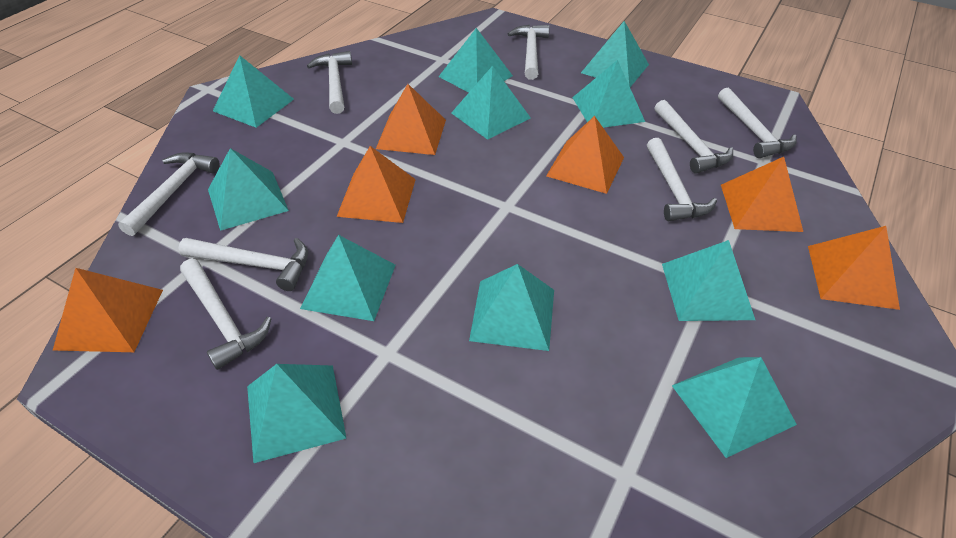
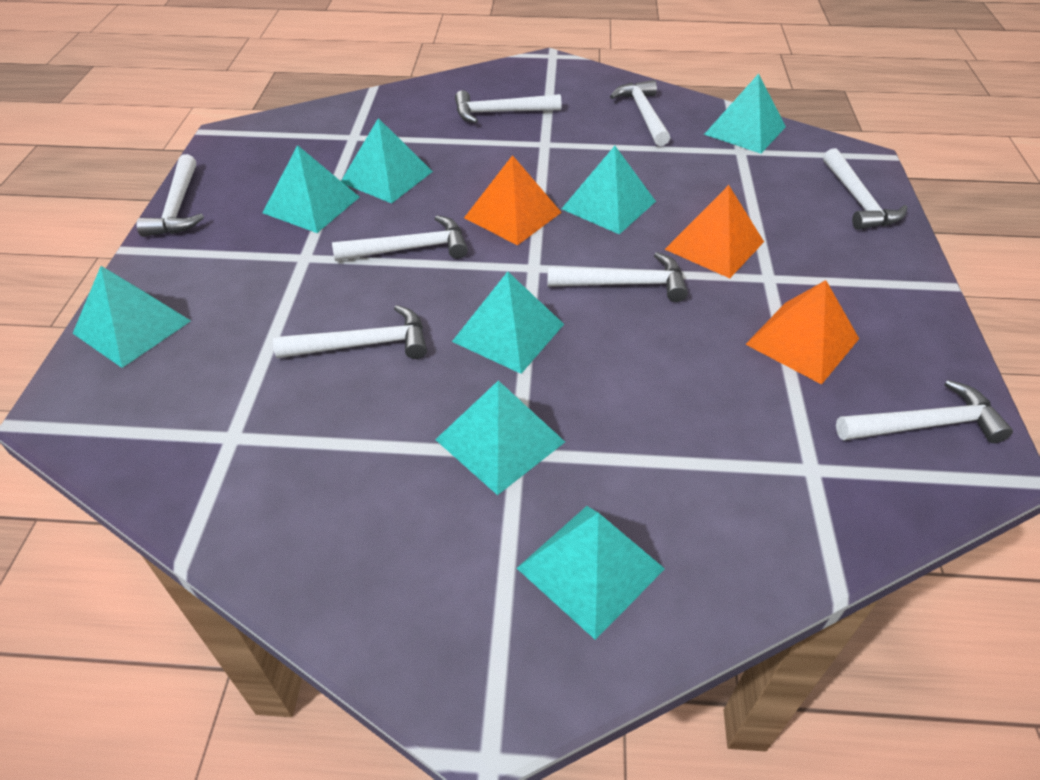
orange pyramid: [52,268,163,352] [337,146,416,223] [376,84,446,155] [546,116,624,194] [721,157,803,232] [808,226,900,310] = 6 -> [464,155,562,246] [665,185,764,278] [745,280,859,385] = 3
turquoise pyramid: [208,148,289,231] [213,55,294,128] [247,364,346,463] [300,235,396,321] [439,28,513,93] [451,66,531,140] [469,264,554,351] [572,60,645,128] [581,21,649,87] [662,240,755,321] [672,357,797,458] = 11 -> [73,266,191,368] [262,145,359,233] [341,118,433,203] [435,380,565,495] [452,271,564,374] [517,506,665,640] [561,146,656,234] [704,73,786,154] = 8

